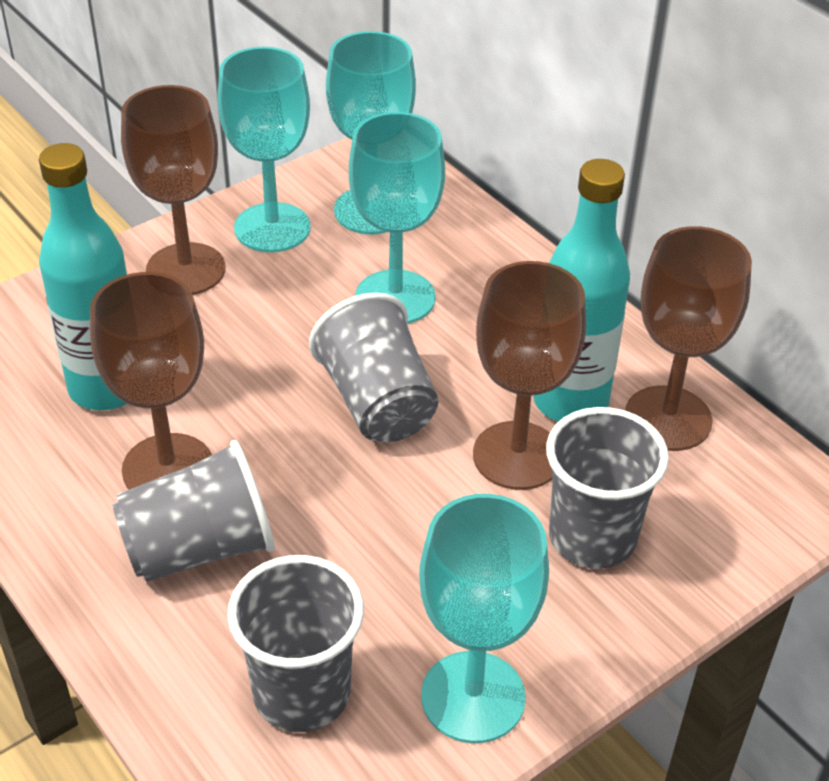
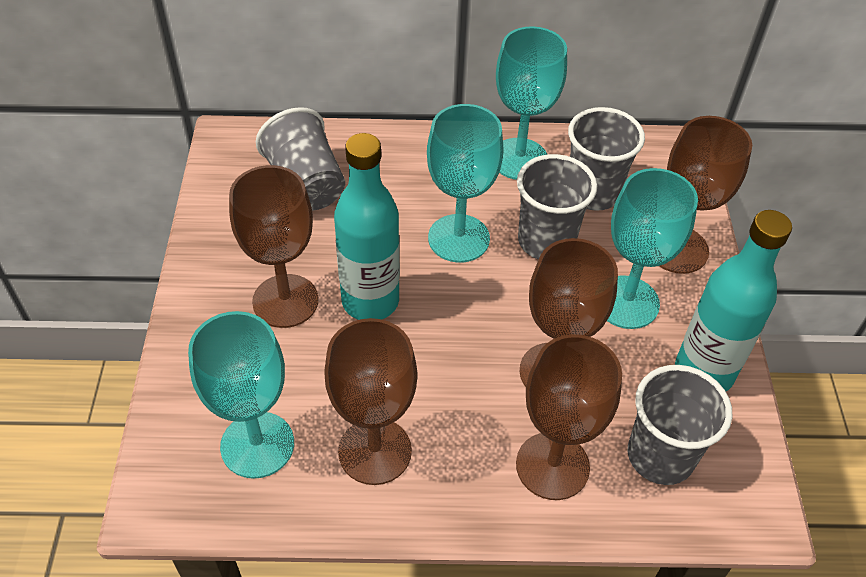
brown goblet: [90,272,212,490] [121,85,226,295] [473,261,586,490] [625,226,752,451] = 4 -> [229,165,319,328] [324,318,417,485] [516,334,622,500] [520,238,618,387] [659,116,752,274] = 5

